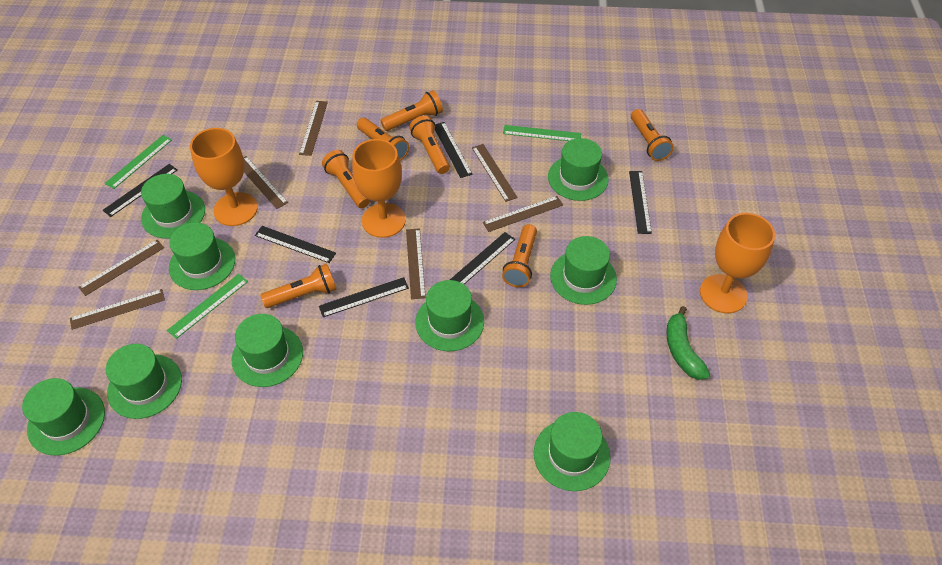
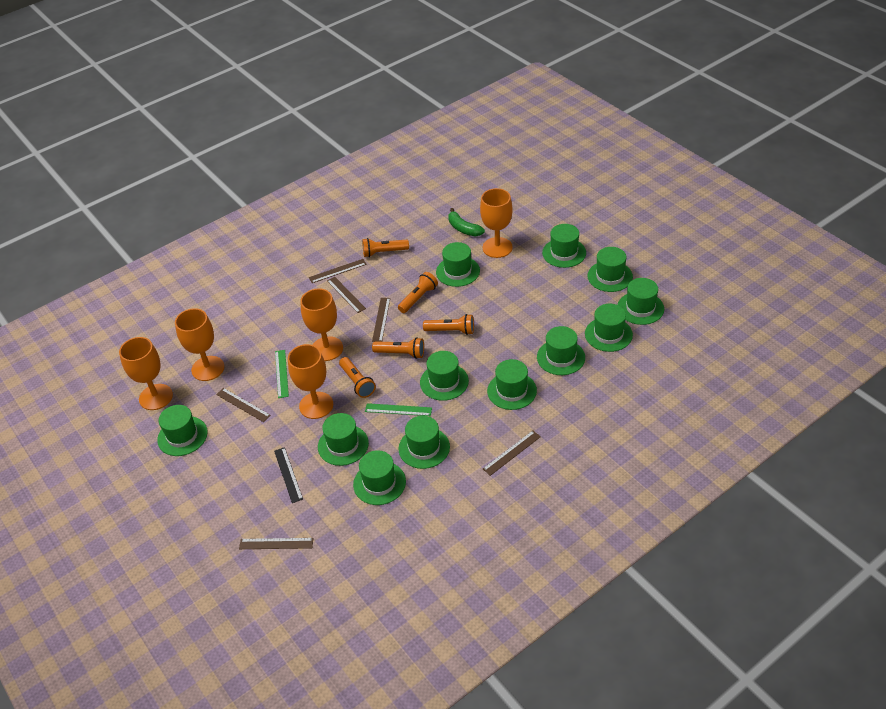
black ruler: [103,164,177,217] [255,226,336,263] [319,277,409,317] [435,122,472,178] [450,232,515,284] [629,171,652,234] = 6 -> [274,447,303,503] = 1
brown ruler: [70,289,165,330] [78,240,164,296] [243,156,288,209] [299,101,328,156] [406,228,426,299] [472,144,518,202] [483,196,563,232] = 7 -> [216,388,271,422] [239,538,314,549] [309,259,367,283] [327,277,366,313] [372,298,390,342] [483,431,541,476] = 6
green hat: [22,378,105,456] [106,344,182,419] [141,174,205,239] [169,222,235,290] [232,314,303,387] [415,280,484,351] [534,412,611,491] [548,138,609,201] [550,236,617,305] = 9 -> [157,405,208,456] [318,413,369,466] [353,450,406,505] [398,416,450,469] [420,351,469,401] [436,242,480,287] [487,359,537,410] [537,326,585,375] [542,224,586,268] [585,304,633,352] [587,247,633,292] [618,278,664,325] = 12
green ruler: [105,135,172,189] [167,274,248,339] [503,125,581,141] = 3 -> [275,350,289,398] [365,403,432,416] = 2
orange flashlight: [261,264,337,308] [322,150,370,208] [357,118,409,161] [380,90,443,131] [409,115,450,174] [502,224,537,287] [631,109,674,161] = 7 -> [339,357,376,398] [362,238,409,257] [372,337,424,359] [398,272,438,313] [423,314,474,335] = 5
orange goblet: [190,128,258,226] [352,139,406,238] [700,213,775,313] = 3 -> [119,337,173,410] [175,308,224,381] [288,344,333,419] [300,288,343,361] [480,188,513,258] = 5

